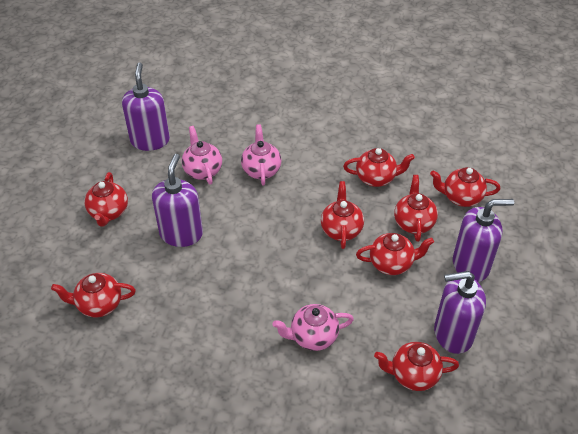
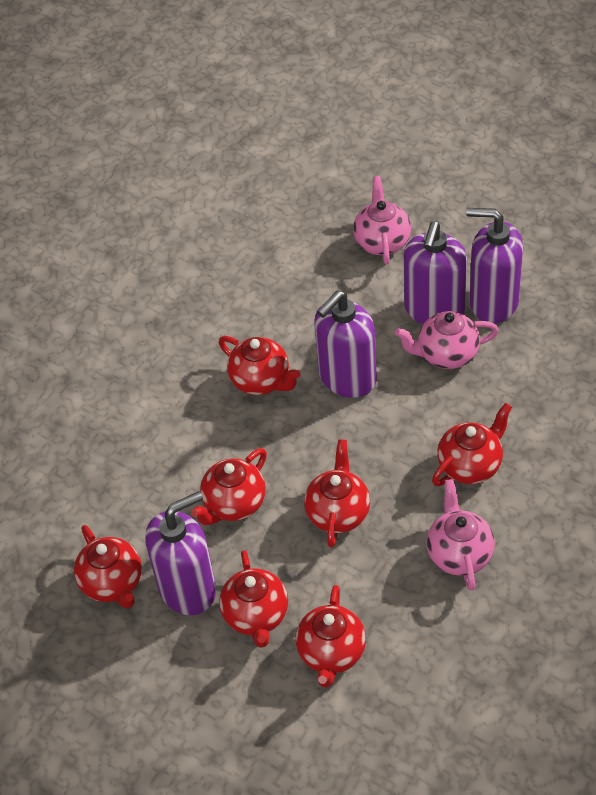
red teapot: [51,273,136,317] [84,172,128,227] [321,181,364,249] [343,148,415,187] [356,233,434,275] [374,342,459,391] [394,175,438,242] [430,167,500,207] = 8 -> [74,525,142,608] [191,448,267,525] [219,336,300,395] [219,550,288,648] [296,585,366,688] [304,439,370,548] [432,403,512,486] = 7

